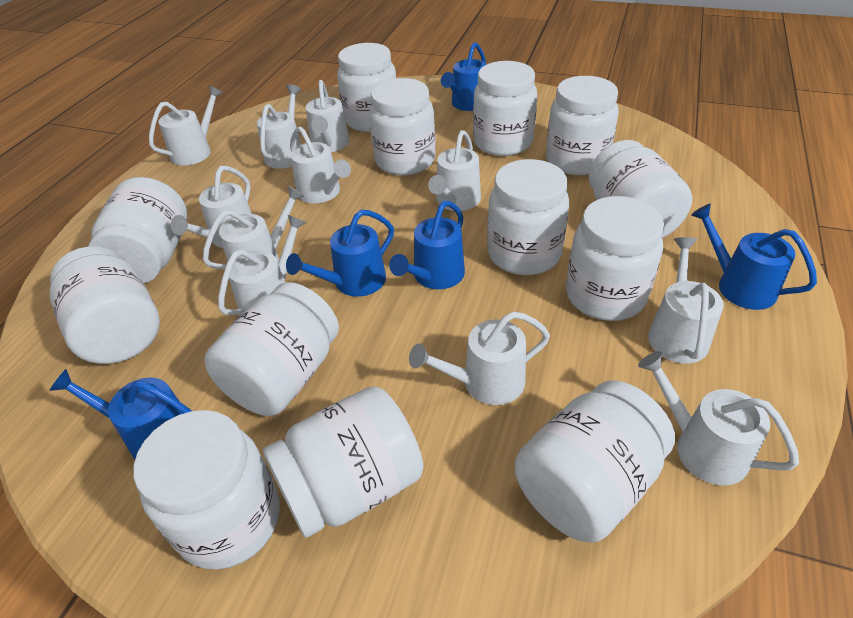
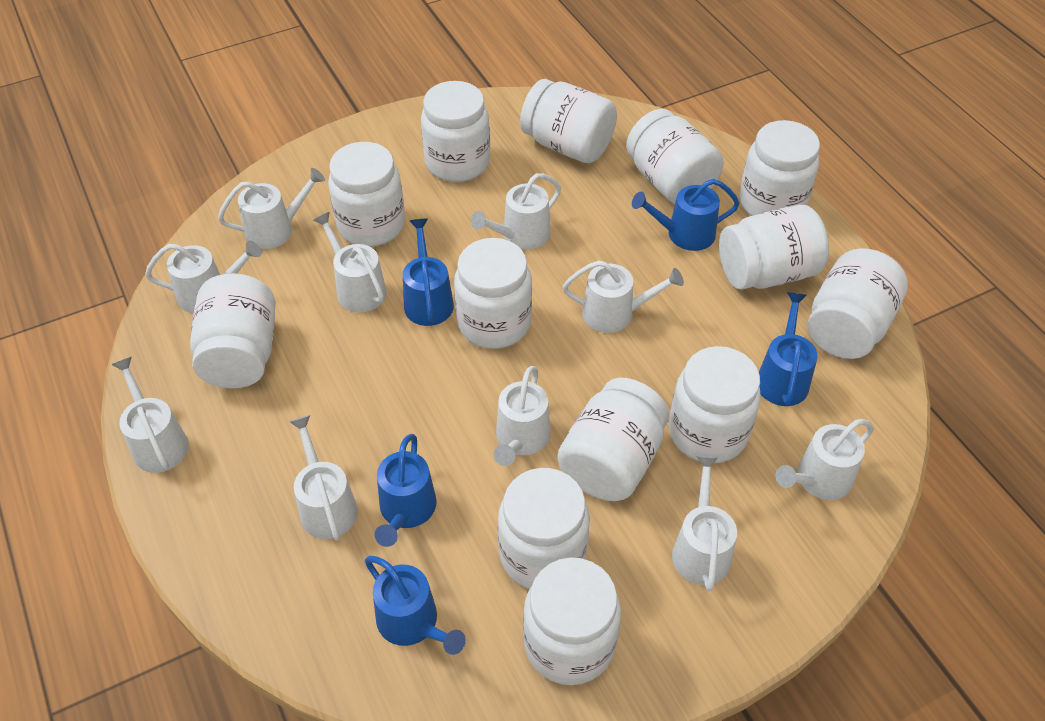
white watering can: [149,85,223,165] [171,166,252,248] [202,186,304,270] [218,215,307,315] [257,84,301,169] [290,126,351,203] [306,80,350,152] [409,311,550,405] [428,130,481,211] [638,351,799,486] [648,237,724,363] = 11 -> [111,357,189,473] [145,241,261,314] [218,168,325,249] [289,415,358,540] [313,212,387,312] [471,173,561,249] [493,366,551,466] [563,260,684,333] [672,455,737,591] [775,419,874,500] = 10

